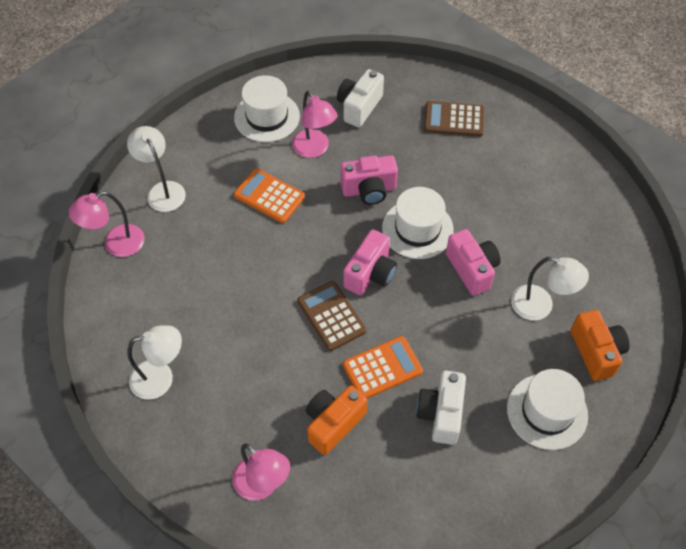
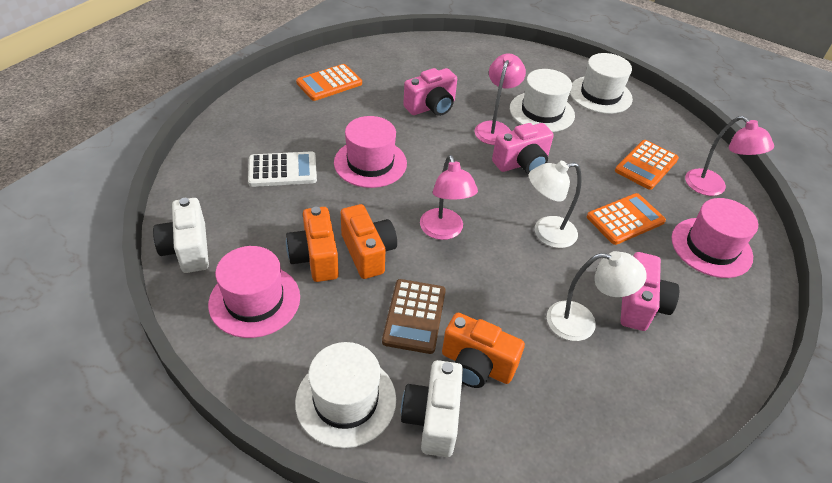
brown calculator: [298,281,366,351] [424,101,484,137] = 2 -> [382,279,446,354] = 1
orange calculator: [234,168,305,223] [343,336,423,399] = 2 -> [296,64,362,101] [587,193,666,245] [615,140,679,190] = 3
orange camera: [306,385,367,455] [571,310,630,381] = 2 -> [286,207,339,282] [341,204,397,279] [442,313,525,388] = 3
pink hat: none = 0 -> [208,246,300,338] [334,116,407,188] [671,198,758,278] = 3
white calculator: none = 0 -> [248,152,317,187] = 1
white lamp: [127,126,186,212] [127,325,182,400] [511,257,589,321] = 3 -> [529,161,582,248] [547,251,647,341] = 2

